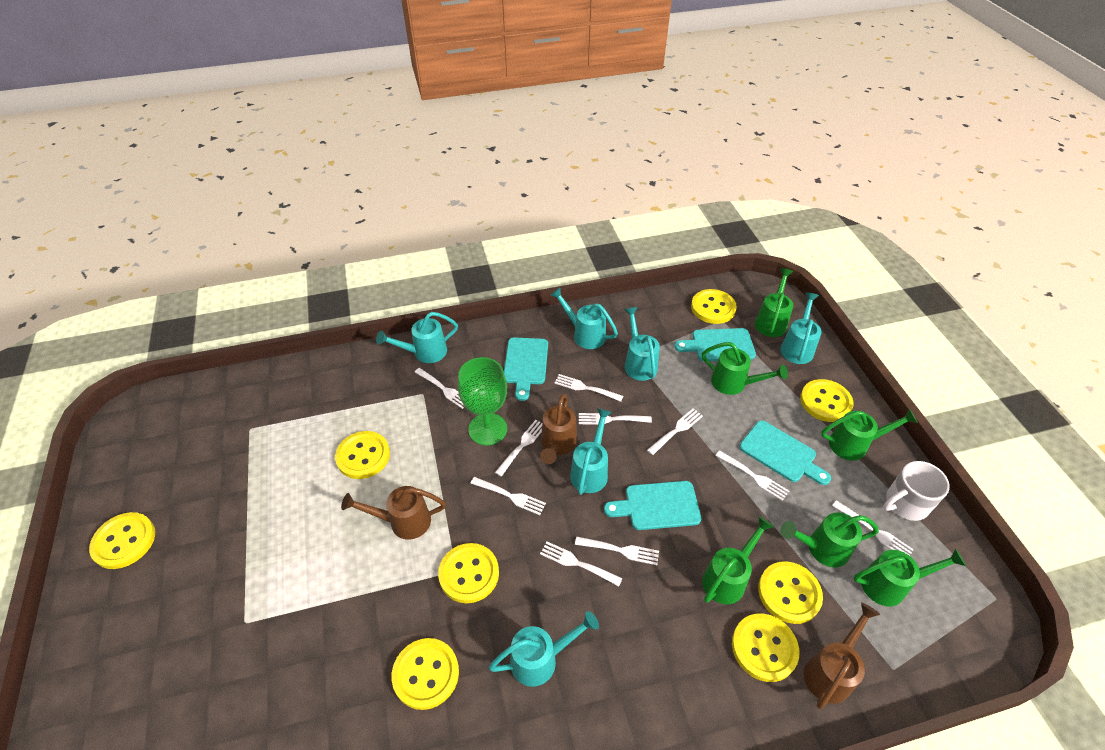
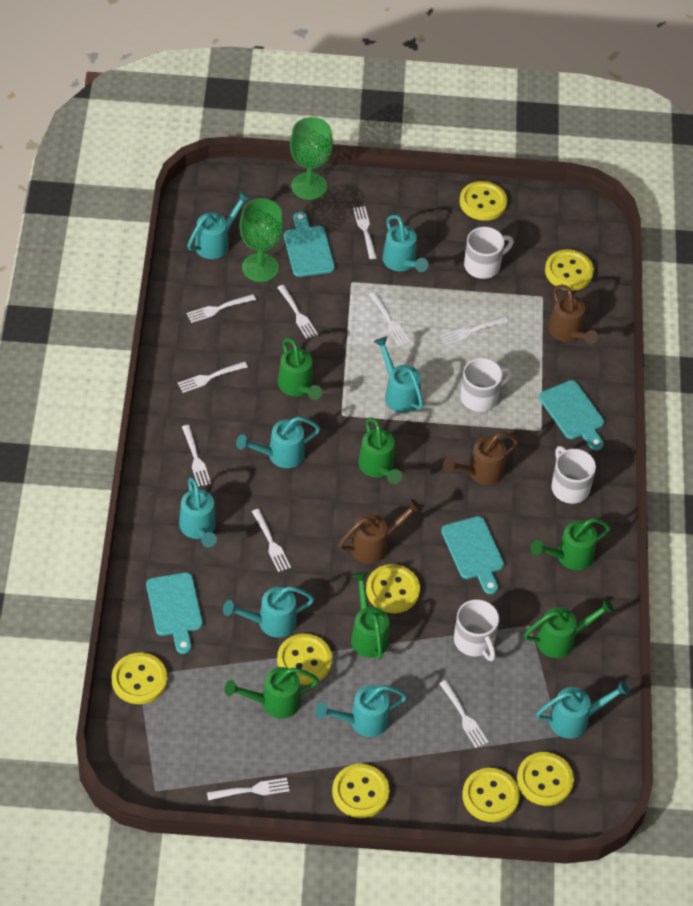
green goblet: [458,357,507,445] = 1 -> [239,198,284,282] [290,117,333,200] = 2
turquoise watering can: [376,312,458,363] [489,611,599,687] [550,287,618,349] [570,408,612,495] [624,307,660,381] [780,292,822,364] = 6 -> [179,477,217,547] [187,191,251,259] [223,586,314,638] [236,417,320,468] [316,685,407,737] [374,336,424,413] [382,215,428,272] [536,680,630,739] = 8
white mug: [883,461,950,521] = 1 -> [454,599,499,661] [460,358,513,412] [464,227,514,279] [551,446,596,504] = 4

